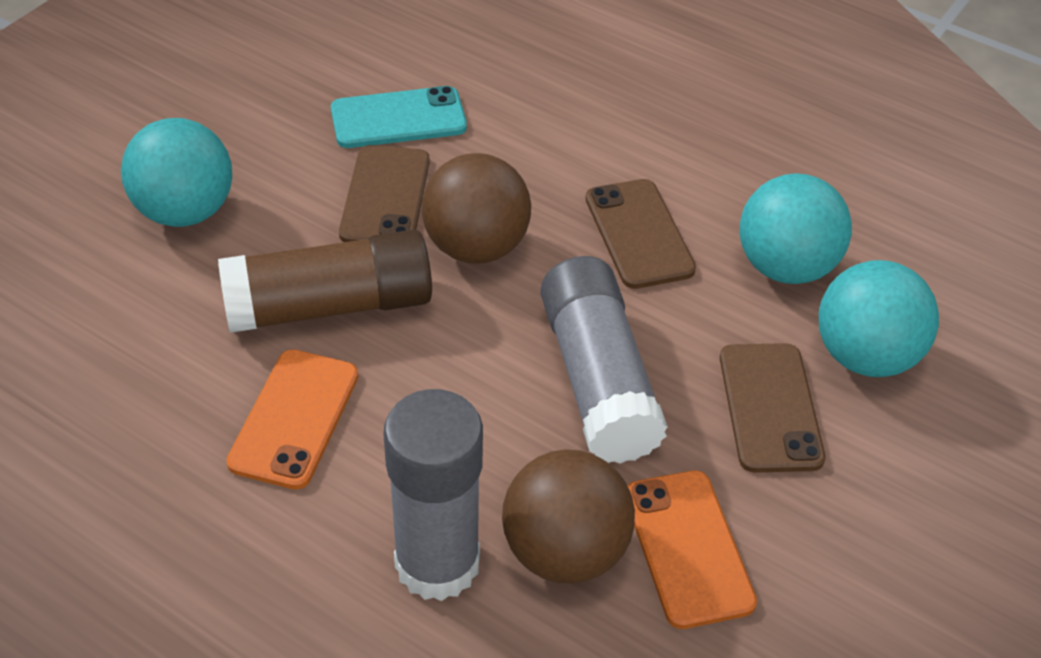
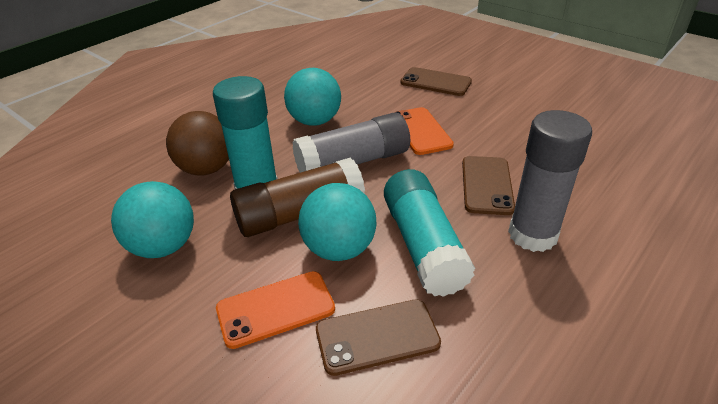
brown ball: [422,153,531,264] [502,449,635,584] = 2 -> [166,111,229,176] = 1
turquoise glue stick: none = 0 -> [213,76,278,189] [384,169,475,297] = 2
turquoise phone: [331,86,467,148] = 1 -> none = 0

